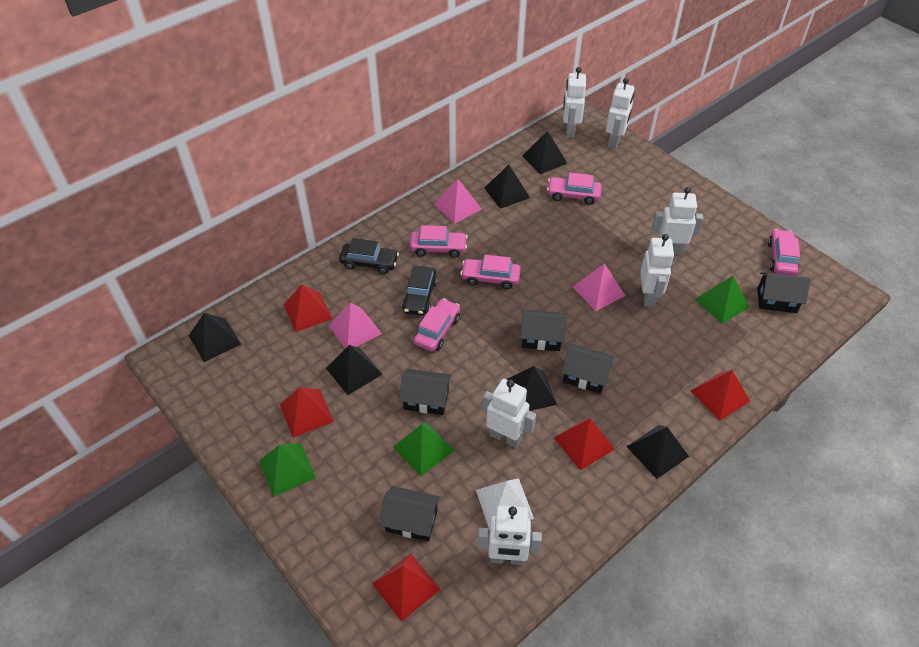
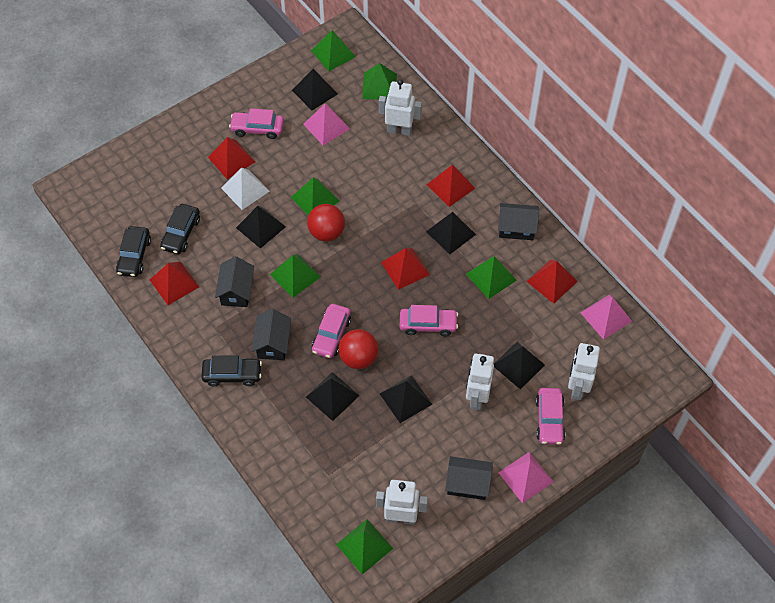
black car: [339,238,399,274] [402,266,437,316] = 2 -> [116,226,151,277] [160,204,200,254] [201,355,262,386] = 3
black house: [380,486,441,541] [399,369,452,415] [520,309,567,351] [561,344,615,394] [757,272,811,313] = 5 -> [215,256,254,307] [252,309,291,360] [445,456,493,500] [498,203,539,240] = 4
green pyramid: [259,443,316,497] [393,422,455,476] [695,276,749,324] = 3 -> [270,254,321,298] [291,177,339,216] [311,30,356,71] [336,519,393,574] [362,63,397,100] [466,256,517,299] = 6
pink car: [410,225,468,258] [414,298,460,352] [460,255,521,289] [547,173,602,205] [768,229,800,276] = 5 -> [229,108,284,139] [312,304,351,358] [400,305,458,336] [535,388,566,445] = 4
red ball: none = 0 -> [307,204,345,241] [338,329,378,369] = 2
white robot: [478,505,542,565] [482,379,536,448] [563,67,586,138] [606,78,634,149] [640,234,674,307] [652,187,703,255] = 6 -> [376,480,428,525] [379,79,422,136] [466,354,494,410] [568,343,600,400] = 4

